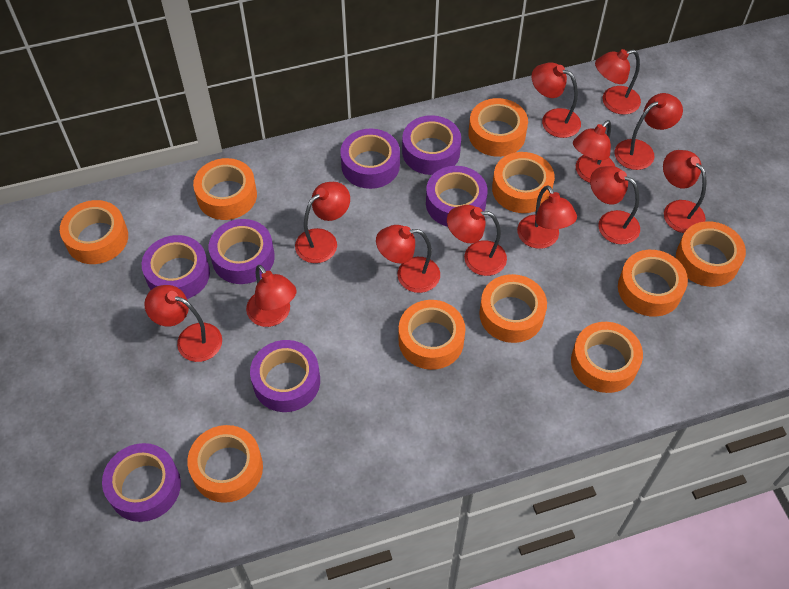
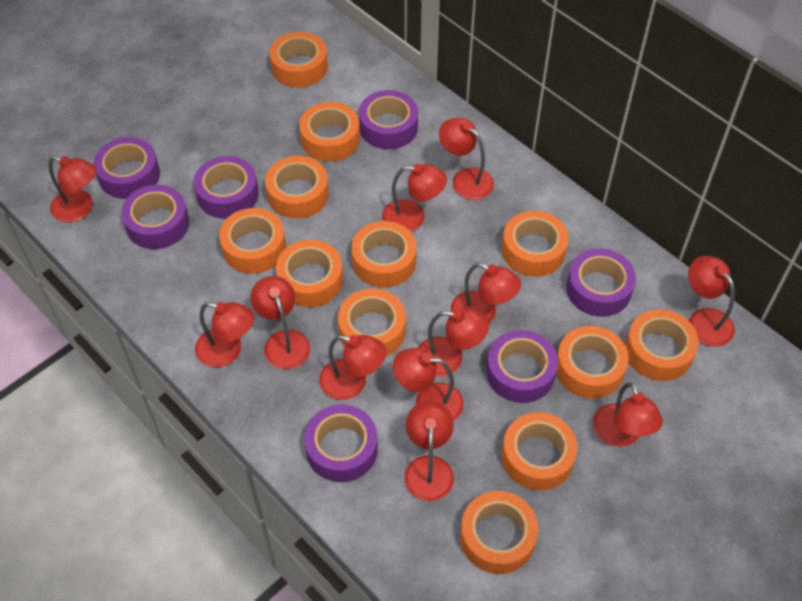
orange tape: [60,200,128,264] [187,425,263,503] [193,158,257,220] [399,300,466,370] [468,98,528,157] [479,274,547,343] [492,152,555,213] [571,322,643,393] [618,250,688,317] [676,221,746,287] = 10 -> [219,208,286,274] [265,156,329,219] [269,32,328,88] [276,240,343,307] [299,102,360,162] [338,289,406,356] [351,221,417,288] [460,491,538,574] [502,211,569,277] [502,412,577,490] [556,326,629,399] [625,309,699,381] = 12

